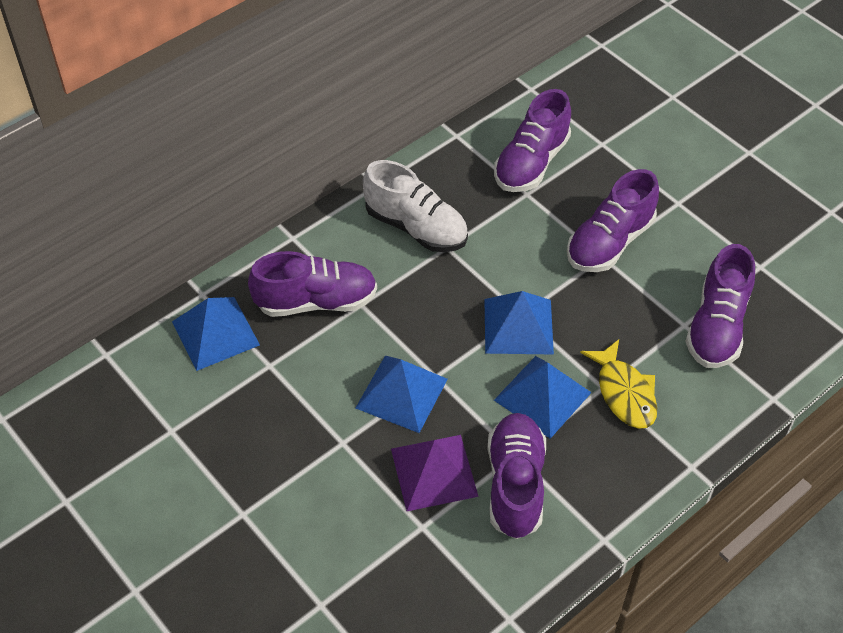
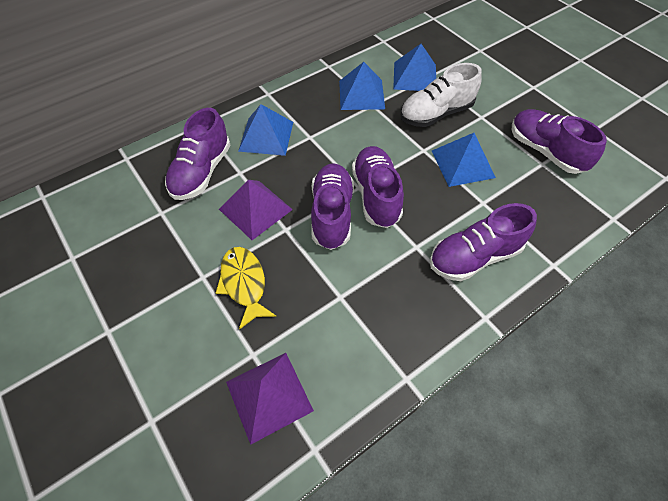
purple pyramid: [391,435,479,511] = 1 -> [219,180,293,240] [226,353,314,445] = 2

